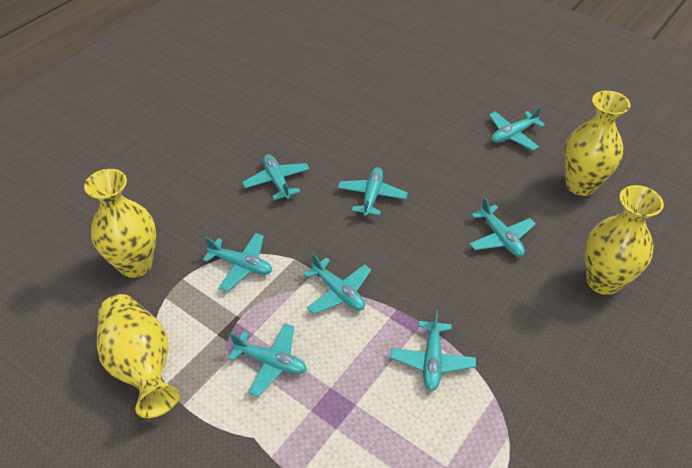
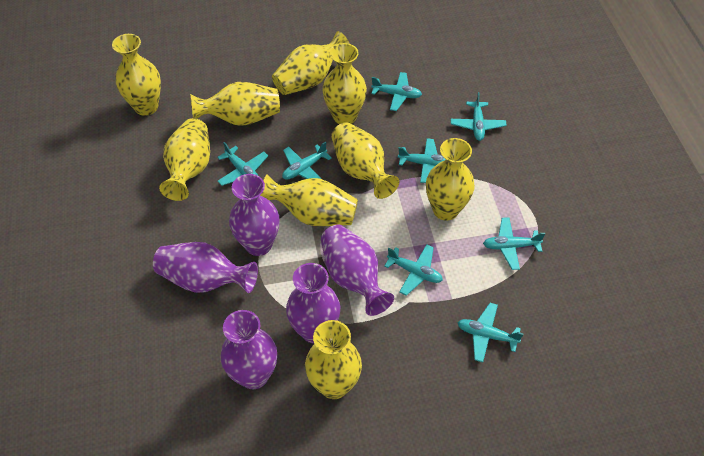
purple vase: none = 0 -> [153,242,258,293] [221,310,277,389] [229,174,280,256] [286,263,340,344] [321,224,394,316] = 5
yellow vase: [84,169,156,278] [97,294,180,418] [564,91,631,196] [585,185,664,295] = 4 -> [112,34,161,116] [159,118,210,201] [190,82,280,126] [260,174,358,226] [272,31,350,95] [305,320,362,399] [322,43,367,124] [331,122,399,199] [426,138,475,220] = 9

